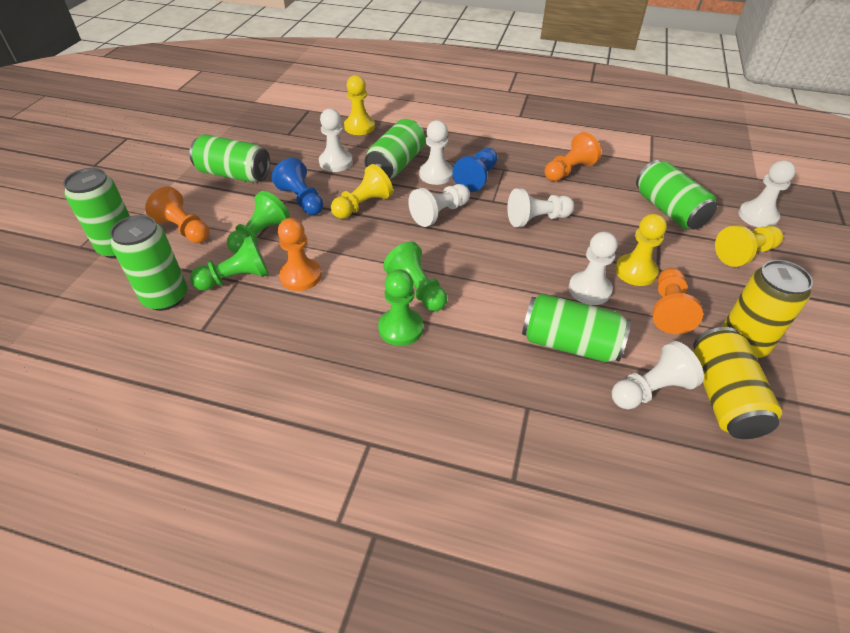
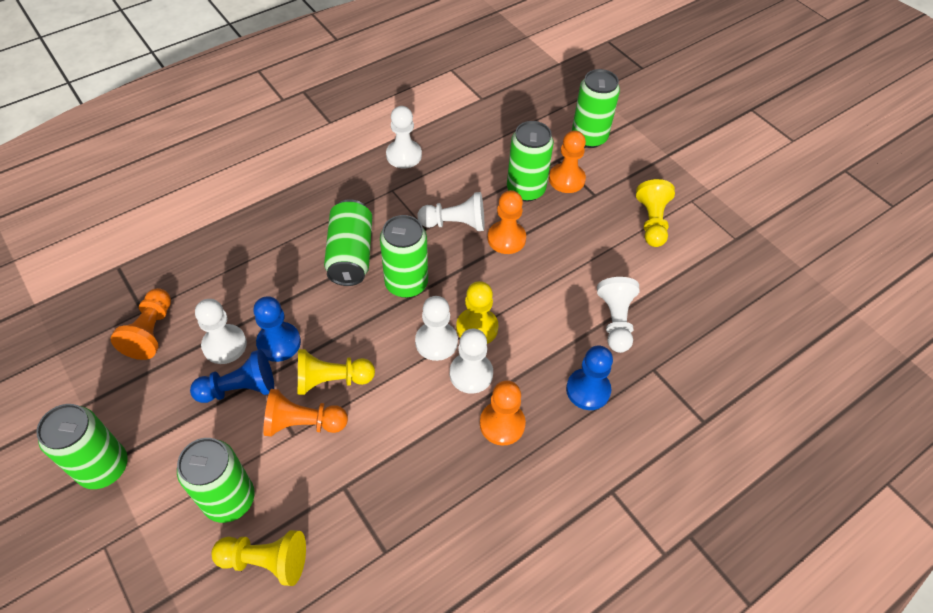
blue pawn: [272,158,324,215] [452,148,498,192] = 2 -> [190,349,274,403] [253,296,301,362] [566,346,613,410] = 3
green pawn: [190,236,269,291] [227,191,290,253] [378,269,423,346] [383,241,447,311] = 4 -> none = 0
orange pawn: [145,186,209,243] [278,218,322,291] [545,132,601,181] [652,268,703,334] = 4 -> [110,288,171,360] [263,389,348,436] [480,380,526,446] [488,190,526,254] [549,130,586,193] = 5
white pawn: [319,109,353,172] [408,184,470,227] [419,120,453,185] [507,188,574,227] [569,231,618,305] [612,341,704,409] [738,160,796,227] = 7 -> [195,299,247,364] [386,106,422,168] [415,296,458,361] [418,192,485,231] [450,329,493,394] [597,277,639,353] = 6
yellow can: [693,327,782,439] [722,260,813,358] = 2 -> none = 0

